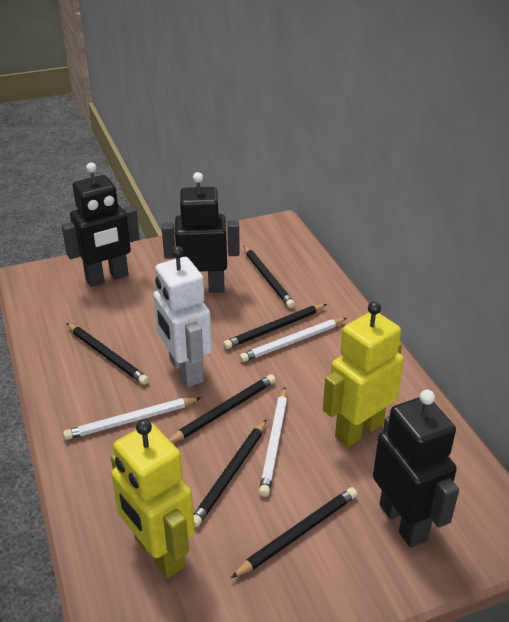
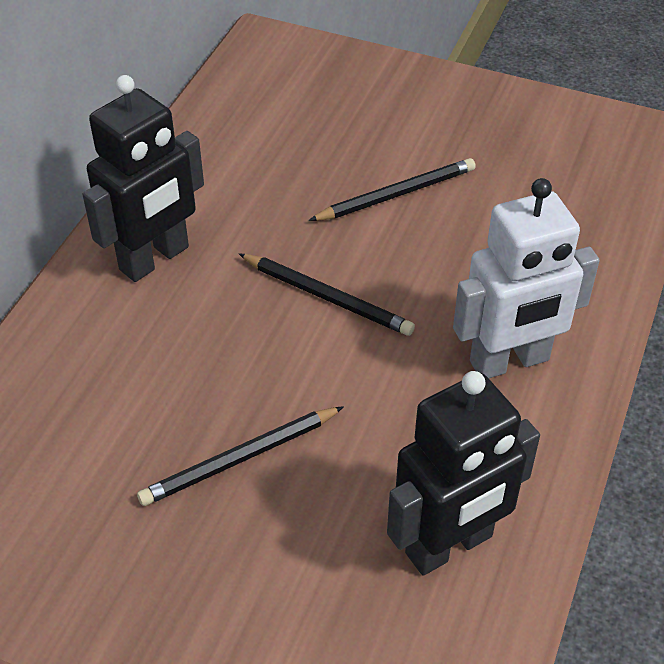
black pencil: [66,323,149,385] [169,374,275,443] [194,419,267,527] [223,304,327,349] [231,487,357,578] [244,246,295,308] = 6 -> [137,406,344,506] [239,253,415,336] [309,158,476,221] = 3
black robot: [61,162,140,287] [162,172,240,293] [373,390,459,548] = 3 -> [83,75,204,282] [387,371,540,576] = 2
white pencil: [63,397,201,440] [239,318,347,362] [259,387,287,497] = 3 -> none = 0
yellow robot: [111,419,195,578] [323,301,404,447] = 2 -> none = 0

